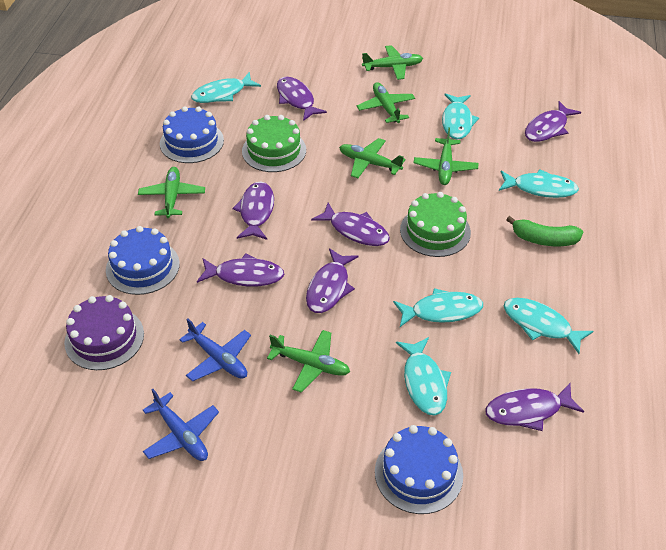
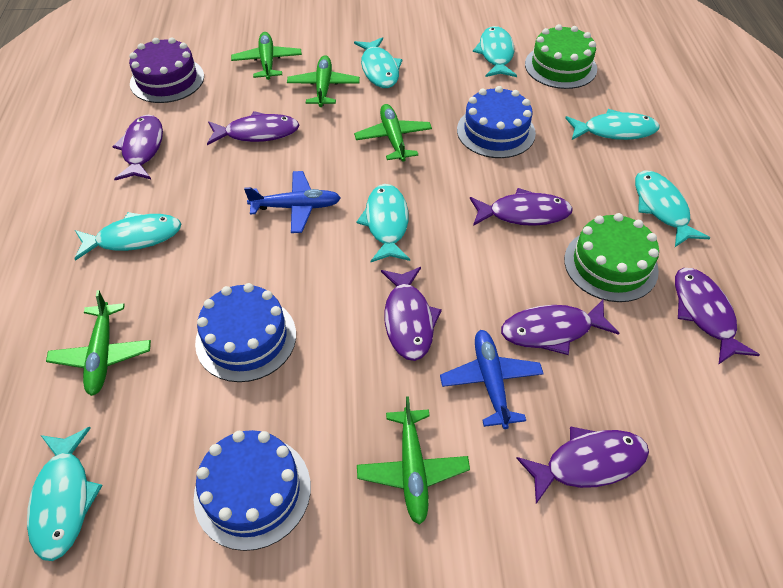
green banana: [506,216,583,246] = 1 -> none = 0
green plane: [138,167,205,218] [267,330,350,393] [339,138,406,178] [357,82,415,123] [362,45,423,80] [414,127,478,185] = 6 -> [46,290,151,396] [231,32,302,80] [287,55,360,107] [354,104,432,162] [357,396,470,525] = 5
turquoise fish: [191,72,261,103] [393,288,483,327] [396,337,451,415] [442,93,479,139] [499,169,579,198] [504,298,593,354] = 6 -> [27,427,103,561] [75,212,181,261] [354,37,403,88] [356,184,410,262] [473,26,517,77] [565,109,660,140] [635,171,710,247] = 7

